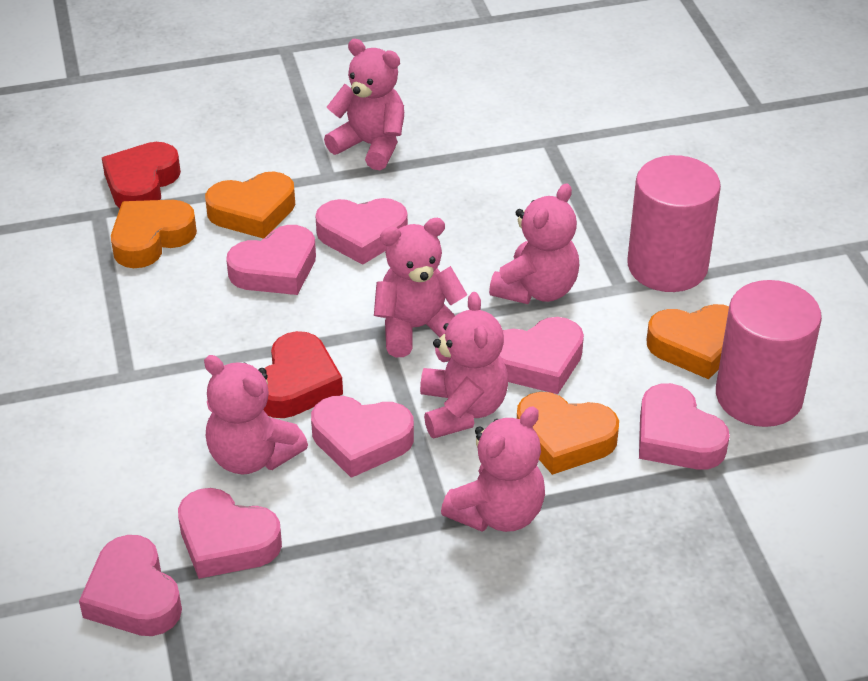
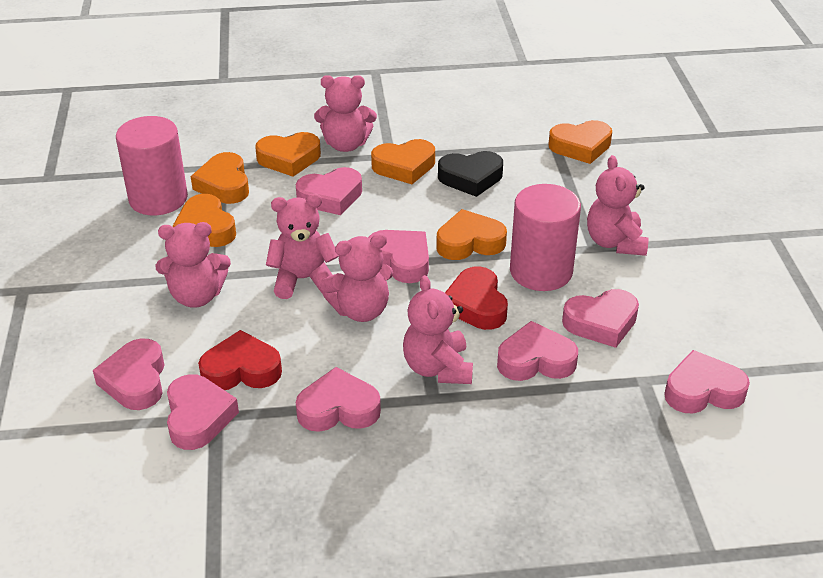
black heart: none = 0 -> [438,151,503,197] = 1
orange heart: [111,200,197,268] [205,172,295,239] [517,392,619,475] [646,304,729,379] = 4 -> [173,194,236,247] [191,152,249,204] [255,132,321,177] [371,139,435,184] [436,209,507,260] [548,120,612,164] = 6
pink heart: [79,535,182,636] [178,488,282,579] [226,225,316,295] [311,396,414,478] [315,198,408,265] [500,317,584,394] [639,383,730,470] = 7 -> [93,338,164,410] [167,374,239,450] [296,167,362,215] [296,367,381,432] [368,230,429,283] [497,321,578,381] [562,289,639,348] [664,350,750,414] = 8

